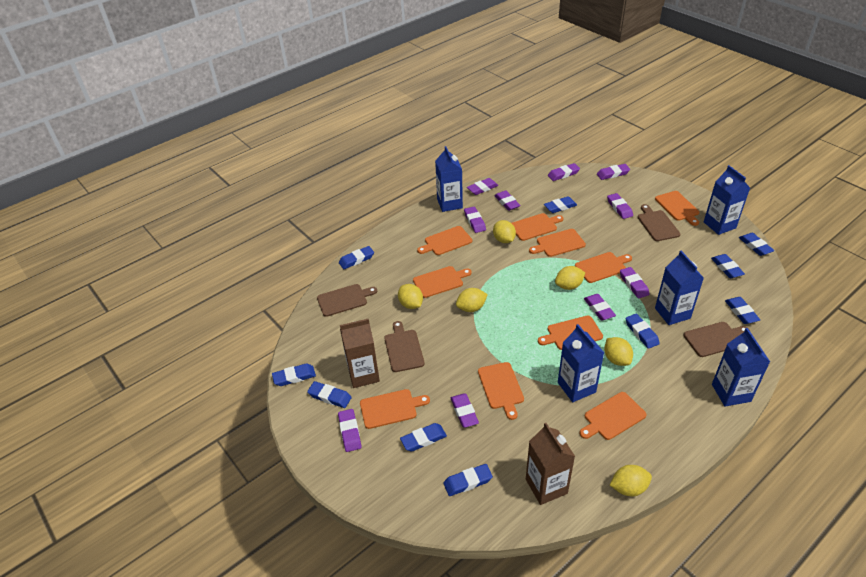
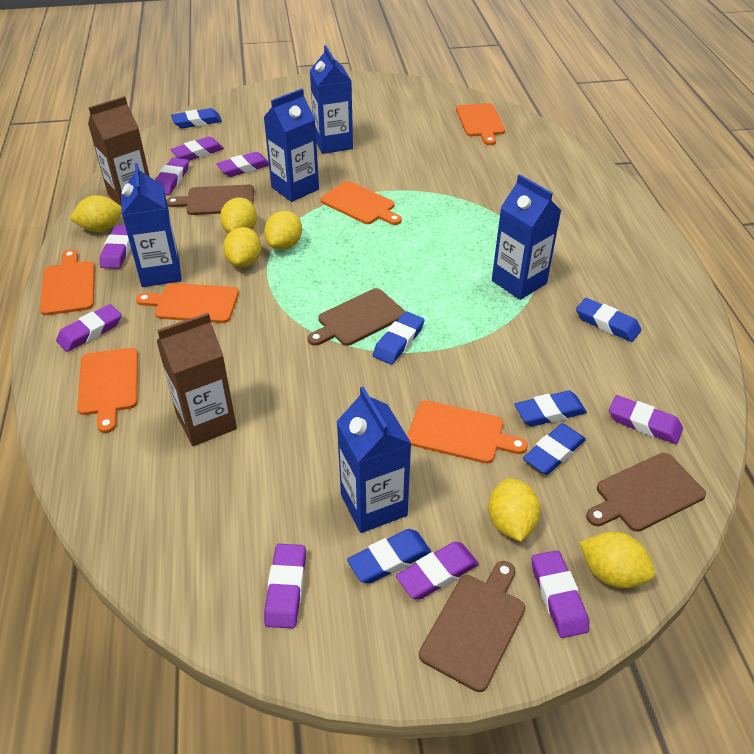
blue eraser: [272,363,316,386] [307,381,352,408] [339,246,374,269] [400,423,447,452] [443,464,493,496] [544,196,577,213] [626,314,660,349] [711,254,745,278] [725,297,760,324] [739,233,775,256] = 10 -> [171,108,222,128] [347,529,431,584] [373,311,425,365] [514,390,587,427] [523,423,586,475] [576,298,641,342] = 6
orange cutting board: [360,389,430,429] [413,266,472,298] [417,226,472,255] [478,362,524,420] [512,213,564,241] [529,229,586,257] [538,316,603,350] [575,252,632,283] [580,392,647,440] [655,191,699,226] = 10 -> [40,249,95,315] [77,348,138,433] [136,283,239,323] [321,181,402,225] [407,400,528,463] [456,103,505,145] = 6
purple eraser: [338,409,361,452] [451,393,479,428] [464,207,486,233] [467,178,498,195] [494,191,520,211] [548,163,580,181] [584,294,616,320] [597,164,630,180] [607,193,633,219] [620,267,649,298] = 10 -> [56,304,122,352] [100,225,131,269] [155,158,189,195] [170,137,224,161] [216,152,269,177] [264,544,306,629] [396,541,479,600] [532,550,589,638] [609,395,683,444] = 9

